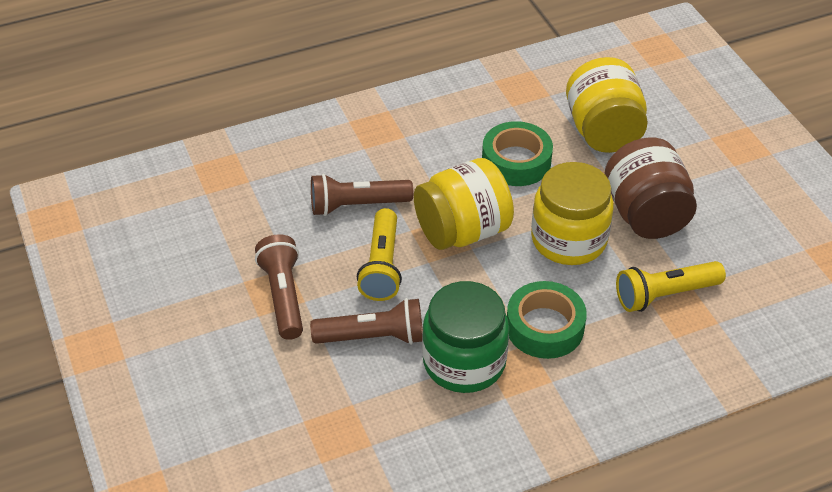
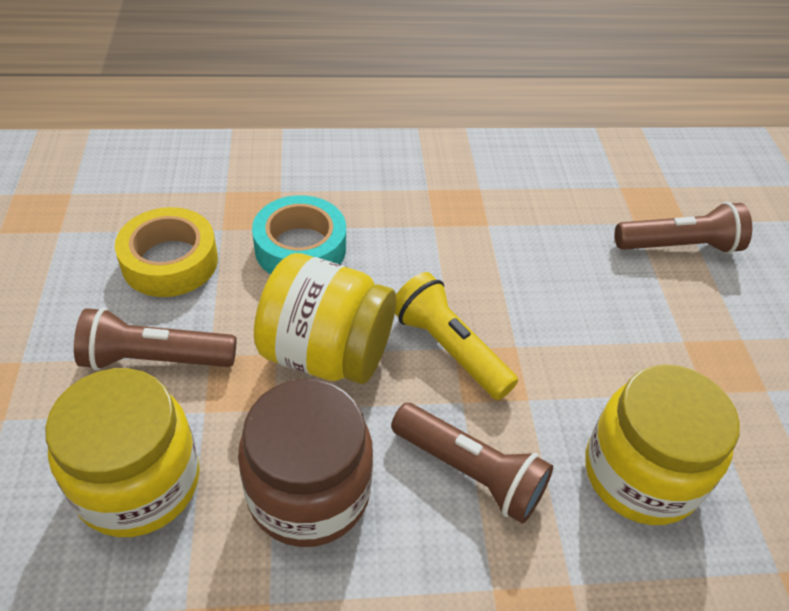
green jar: [422,281,509,393] = 1 -> none = 0
green tape: [482,121,553,186] [507,281,587,359] = 2 -> none = 0
turquoise tape: none = 0 -> [252,195,346,275] = 1
yellow flashlight: [357,208,402,301] [616,261,726,312] = 2 -> [395,272,518,400] = 1
yellow tape: none = 0 -> [115,207,218,297] = 1

